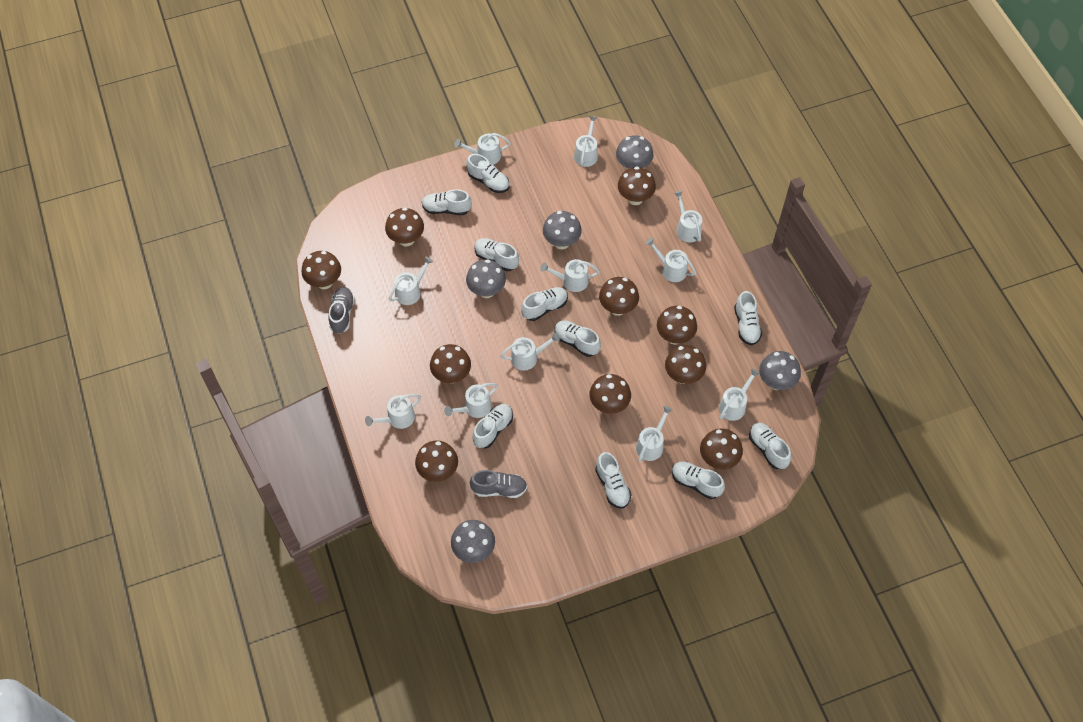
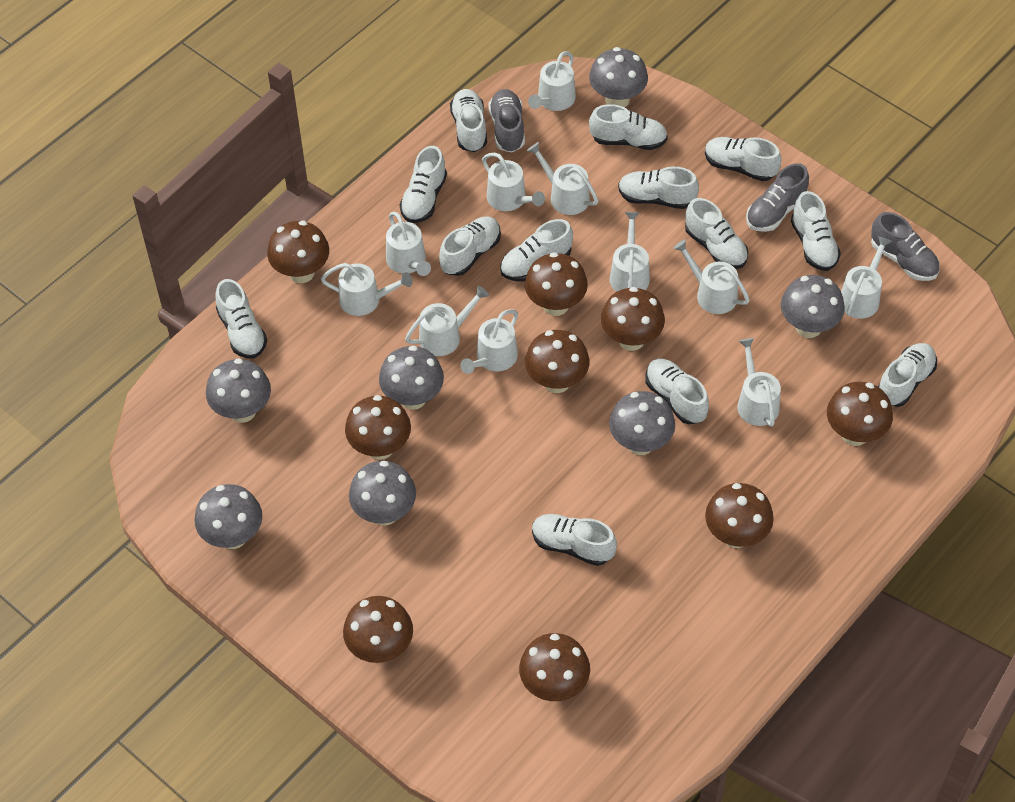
brown mushroom: [302,251,341,289] [385,208,424,246] [415,440,458,482] [430,344,471,383] [589,374,631,414] [599,277,639,316] [618,166,656,205] [657,306,697,345] [665,345,706,384] [700,428,743,470] = 10 -> [267,221,329,283] [343,596,413,663] [345,395,411,460] [519,633,590,701] [525,252,588,316] [525,330,589,393] [601,287,665,351] [705,483,774,548] [827,382,893,446] = 9
grey mushroom: [451,520,495,563] [466,259,506,298] [543,211,582,249] [616,135,654,170] [759,351,801,390] = 5 -> [194,484,262,549] [206,358,271,423] [349,461,416,526] [379,345,444,410] [589,47,648,107] [609,391,675,455] [781,275,845,338] = 7
grey shoe: [328,287,355,334] [470,470,527,498] = 2 -> [488,89,525,152] [746,163,809,232] [871,212,940,281] = 3
white shoe: [422,189,472,215] [466,154,509,193] [473,404,513,448] [474,238,519,271] [521,287,568,321] [555,320,601,357] [595,452,631,508] [672,462,725,499] [734,291,762,345] [749,423,791,469] = 10 -> [215,279,267,359] [399,146,447,223] [439,217,501,276] [450,89,487,152] [500,219,573,282] [532,514,617,566] [589,104,668,150] [618,167,699,209] [645,359,709,424] [685,198,748,269] [705,137,782,181] [791,191,841,271] [878,343,937,407] = 13

